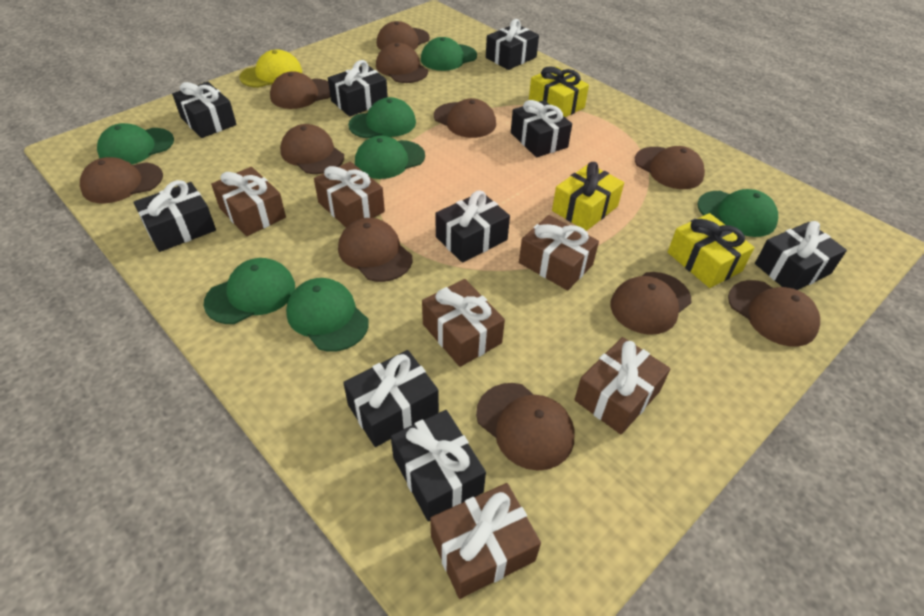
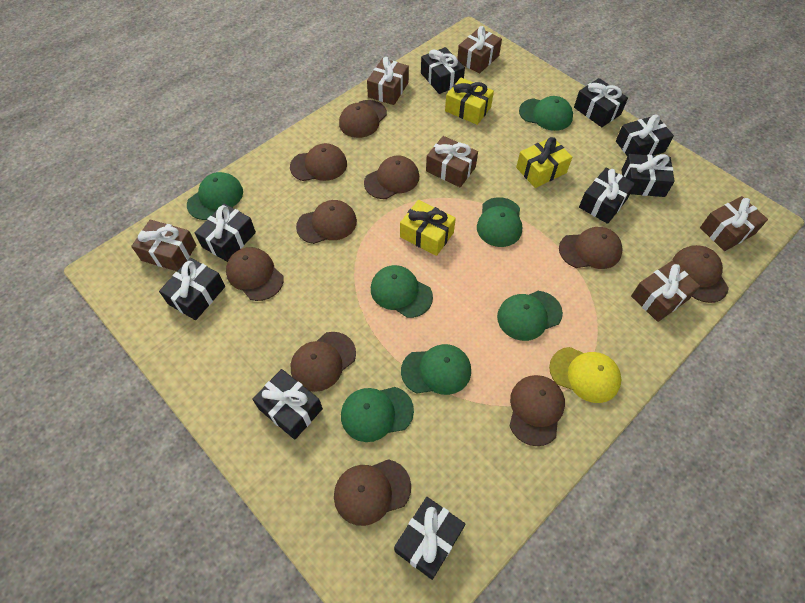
brown cap: [80,157,163,203] [270,71,330,109] [280,124,344,174] [338,218,412,282] [376,43,428,83] [377,21,430,50] [434,98,496,138] [476,383,575,470] [611,272,691,335] [635,146,705,189] [728,280,820,346] = 11 -> [226,247,284,301] [290,143,347,181] [291,332,356,392] [296,200,357,244] [334,459,411,526] [339,100,387,138] [364,155,419,199] [510,375,565,446] [559,227,623,269] [672,245,729,303] = 10

